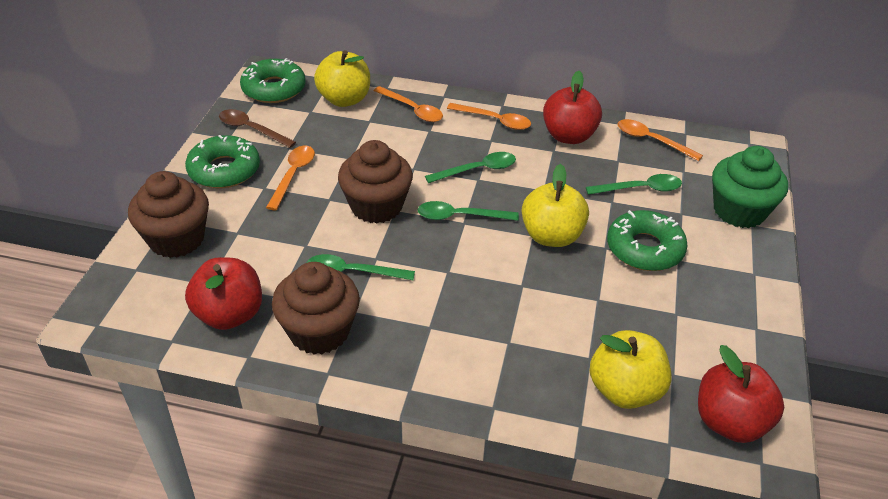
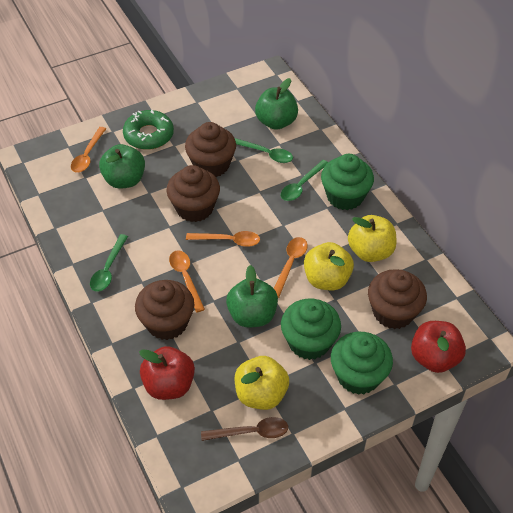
brown cupcake: [128,171,209,258] [272,262,360,355] [338,140,413,223] = 3 -> [135,280,194,340] [166,165,220,222] [185,122,236,177] [368,269,427,329] = 4
green apple: none = 0 -> [99,144,145,189] [226,265,278,327] [255,78,298,130] = 3
green cupcake: [712,146,788,228] = 1 -> [281,299,341,360] [321,154,374,210] [331,332,393,395] = 3
green donut: [185,135,260,188] [240,58,306,103] [607,210,688,271] = 3 -> [123,110,174,150] = 1
green spoon: [307,254,415,280] [417,201,519,221] [425,152,516,183] [586,174,682,195] = 4 -> [90,234,128,292] [235,138,293,163] [281,160,328,201] = 3
red apple: [185,257,262,330] [543,71,602,144] [698,345,784,443] = 3 -> [139,346,195,400] [411,321,466,373] = 2

